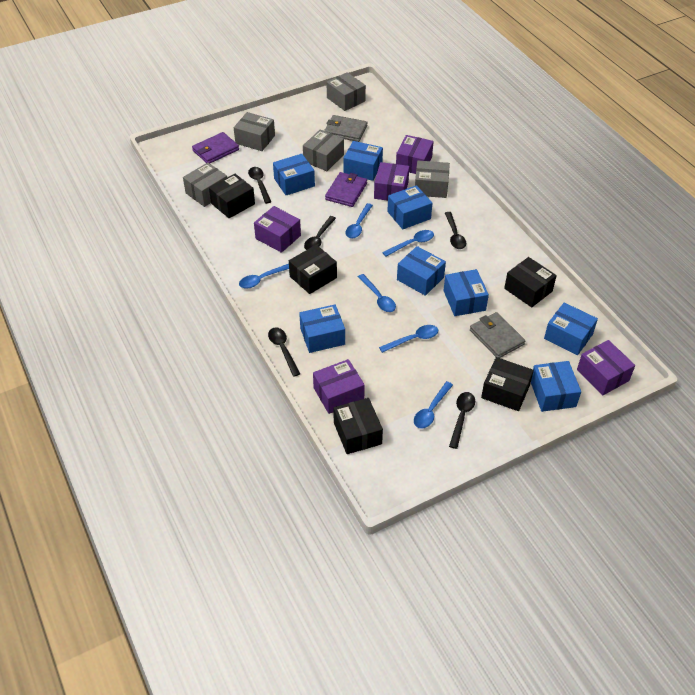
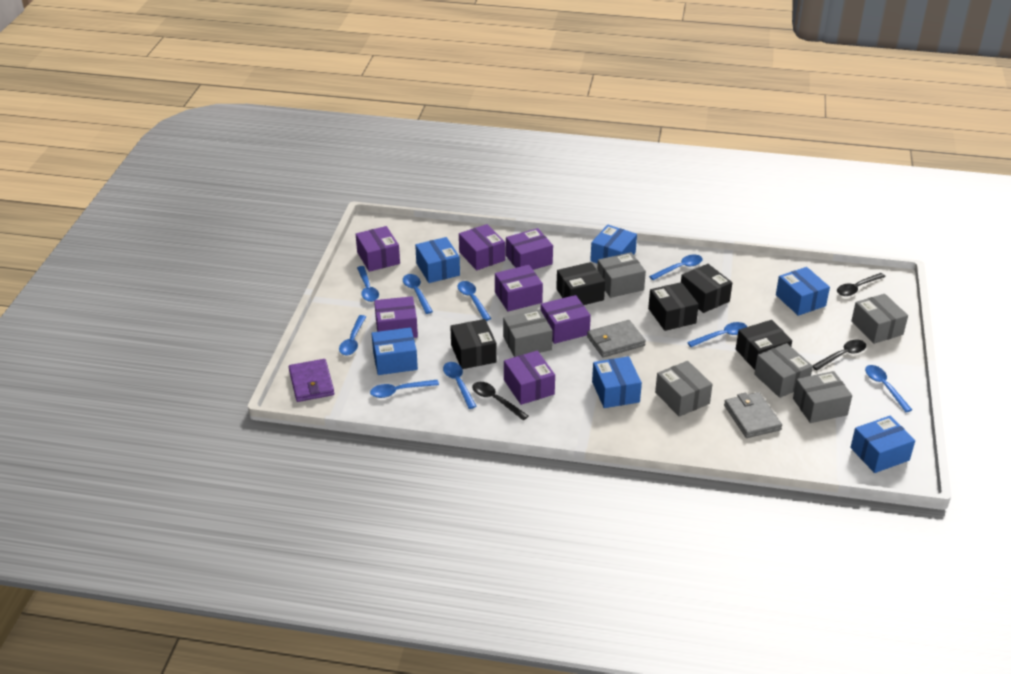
black spoon: [248,167,271,204] [268,327,300,377] [304,216,336,250] [445,212,466,249] [449,392,475,449] = 5 -> [472,382,528,420] [812,340,866,370] [837,273,886,296] = 3
blue box: [273,154,315,195] [299,304,345,353] [343,141,383,181] [387,185,432,229] [397,246,446,296] [443,269,489,316] [531,361,581,412] [544,303,598,355] = 8 -> [372,327,418,375] [415,237,460,283] [590,225,637,264] [592,356,642,408] [776,267,830,316] [850,416,915,473] = 6
blue spoon: [239,264,289,289] [345,203,373,239] [358,274,396,312] [379,325,438,353] [382,230,434,257] [414,381,453,428] = 6 -> [339,315,366,355] [357,266,379,302] [370,380,439,398] [403,274,433,314] [443,362,477,409] [458,281,491,321] [649,255,703,280] [687,322,747,347] [865,365,912,412] = 9
grey box: [183,163,227,207] [234,112,275,151] [303,129,344,171] [327,72,366,111] [415,161,450,198] = 5 -> [503,309,553,357] [597,252,646,298] [655,361,713,417] [754,343,813,398] [793,371,852,423] [851,294,908,344] = 6
purple box: [254,206,301,253] [313,359,365,414] [374,162,409,201] [396,135,434,174] [577,340,635,395] = 5 -> [356,226,400,272] [374,296,418,338] [459,224,505,270] [495,265,543,312] [504,351,555,405] [506,228,553,270] [541,295,591,344] = 7
purple wallet: [192,132,239,163] [325,172,367,207] = 2 -> [289,359,334,402] = 1

